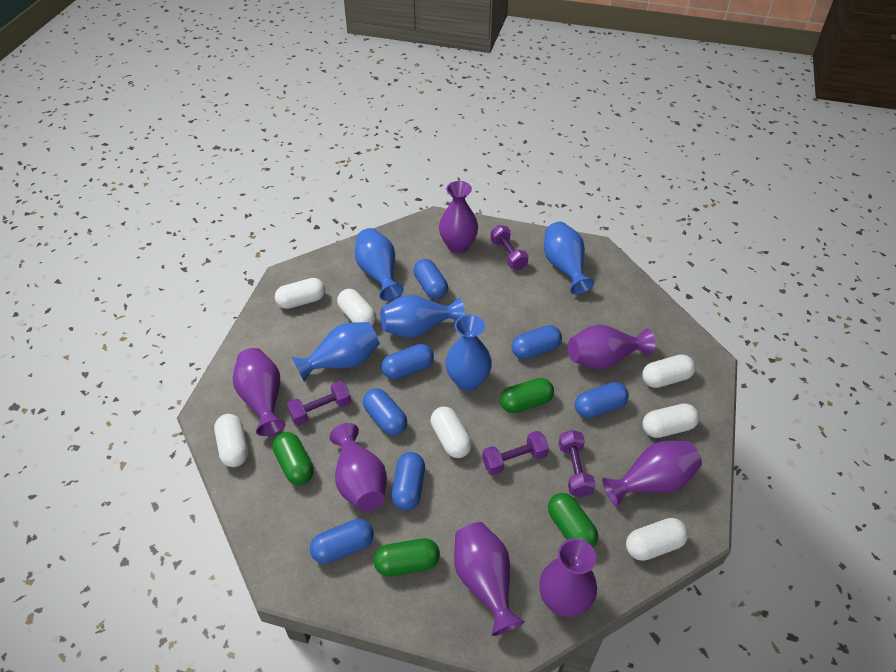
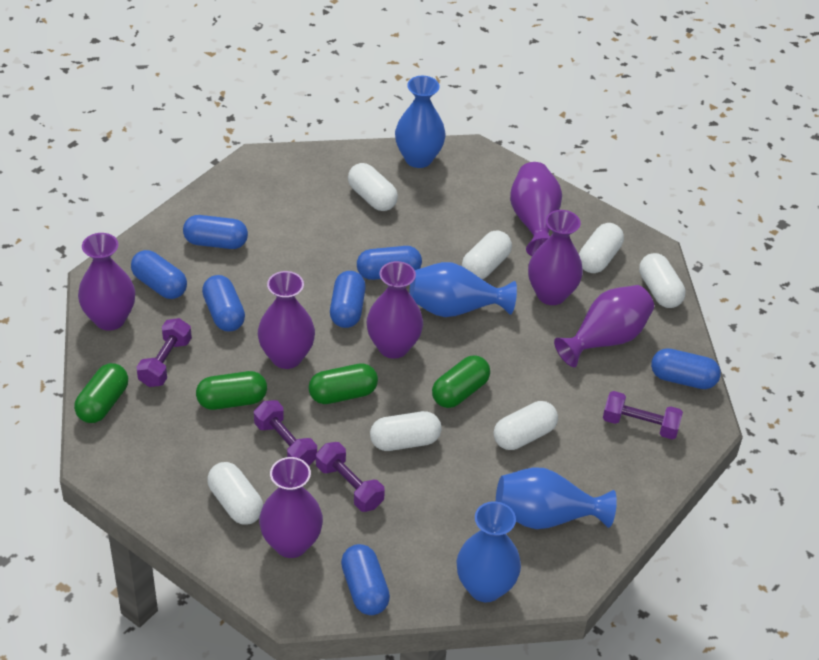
blue vase: [292,322,380,382] [355,228,404,301] [380,295,465,338] [446,315,492,391] [544,222,594,294] = 5 -> [395,76,446,168] [409,262,517,317] [457,501,521,602] [496,467,617,529] = 4

